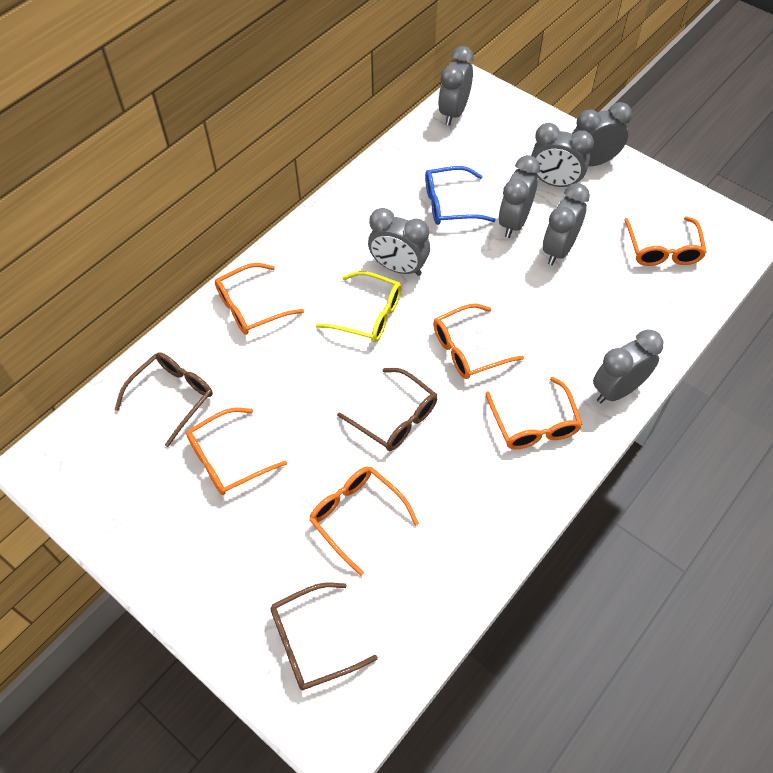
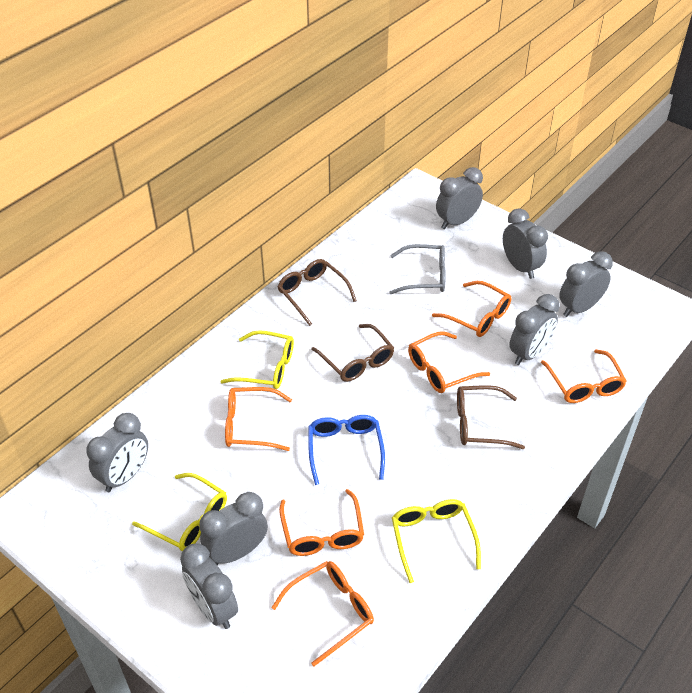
grey glasses: none = 0 -> [389,244,446,294] = 1
yellow glasses: [316,271,401,342] = 1 -> [132,473,227,551] [220,330,294,389] [392,499,481,583] = 3

